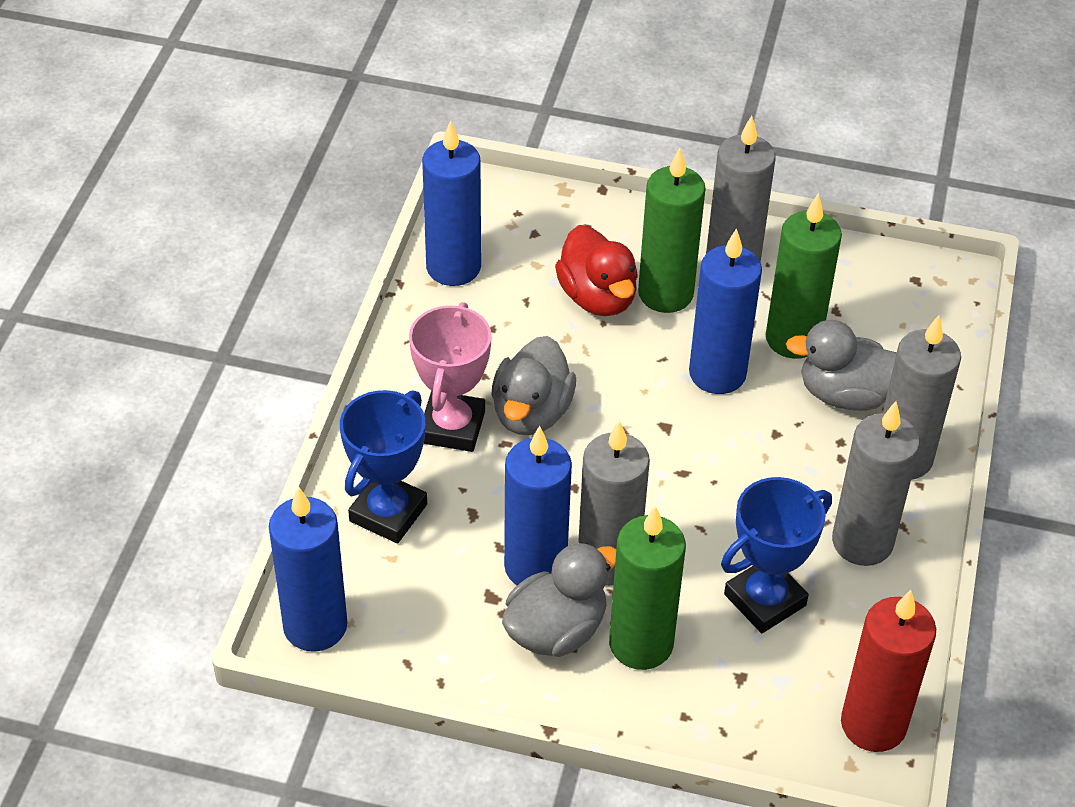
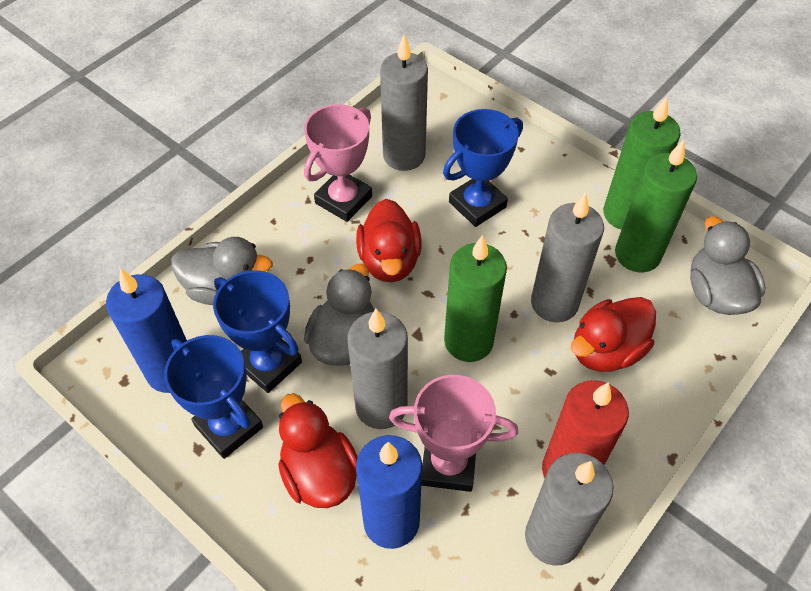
blue candle: [269,486,347,652] [422,120,481,286] [504,425,572,585] [689,228,762,394] = 4 -> [106,268,187,393] [356,435,422,549] = 2
blue trophy: [340,390,427,543] [721,477,832,633] = 2 -> [164,335,263,459] [213,270,302,393] [443,109,523,227] = 3
pink trophy: [409,302,492,452] = 1 -> [304,104,372,222] [389,375,518,492] = 2
red duck: [555,225,638,316] = 1 -> [278,393,358,508] [356,199,422,282] [571,297,656,372] = 3

